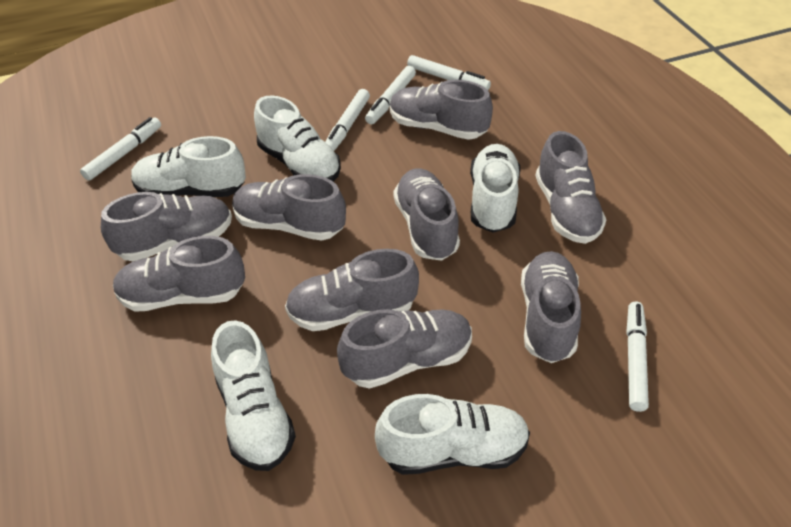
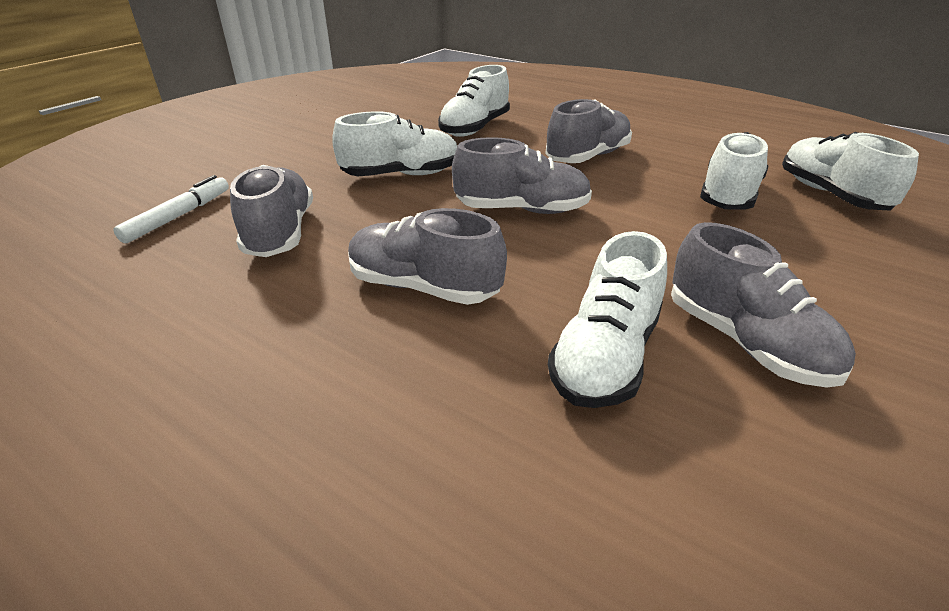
grey shoe: [101,192,232,261] [113,236,245,312] [232,174,346,241] [285,249,419,331] [337,309,472,389] [390,80,493,140] [394,168,460,261] [521,251,581,363] [535,131,606,244] = 9 -> [230,165,313,257] [348,208,507,305] [452,137,592,214] [545,99,632,163] [671,222,856,387] = 5
white marker: [80,117,161,181] [326,89,370,151] [365,66,416,124] [407,55,491,90] [626,302,649,412] = 5 -> [113,175,229,243] = 1

